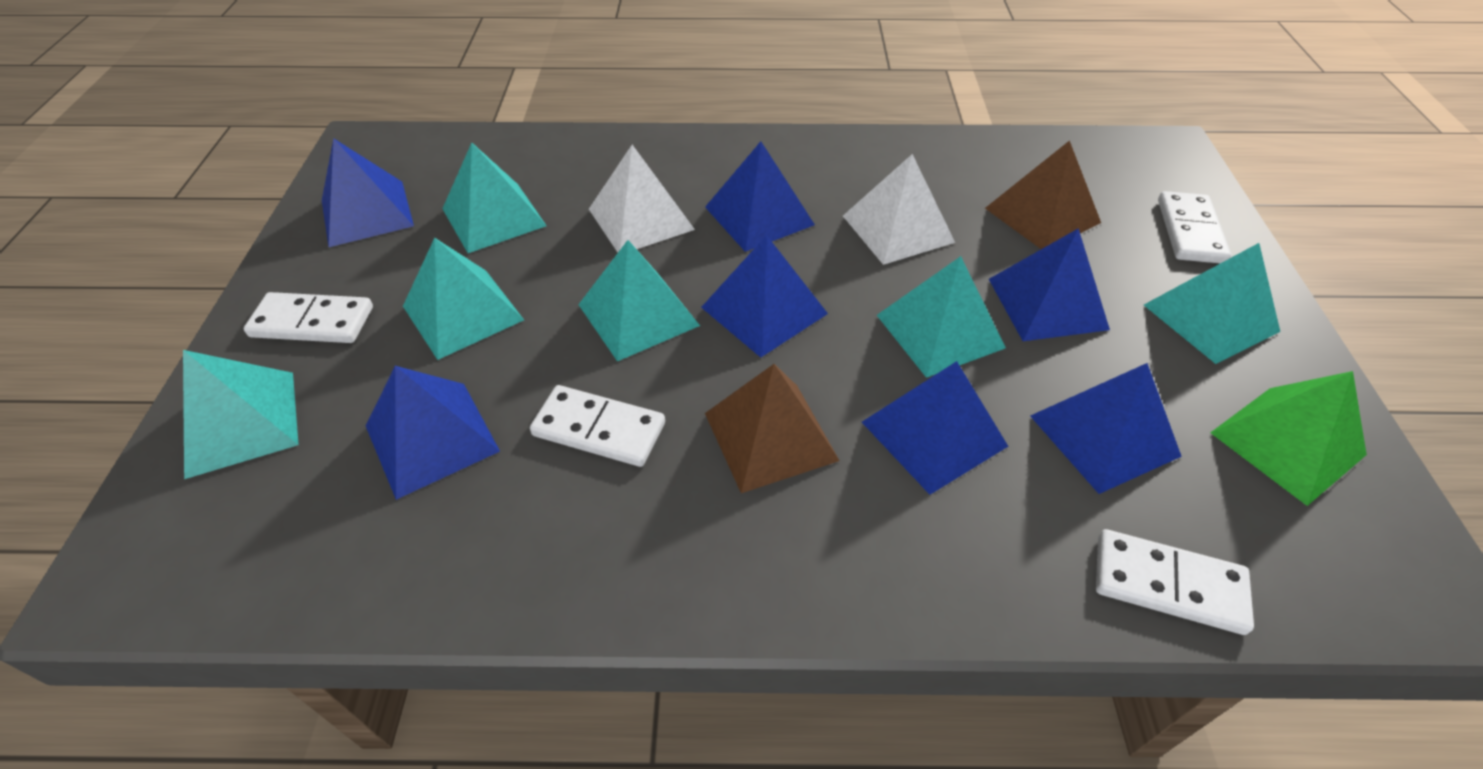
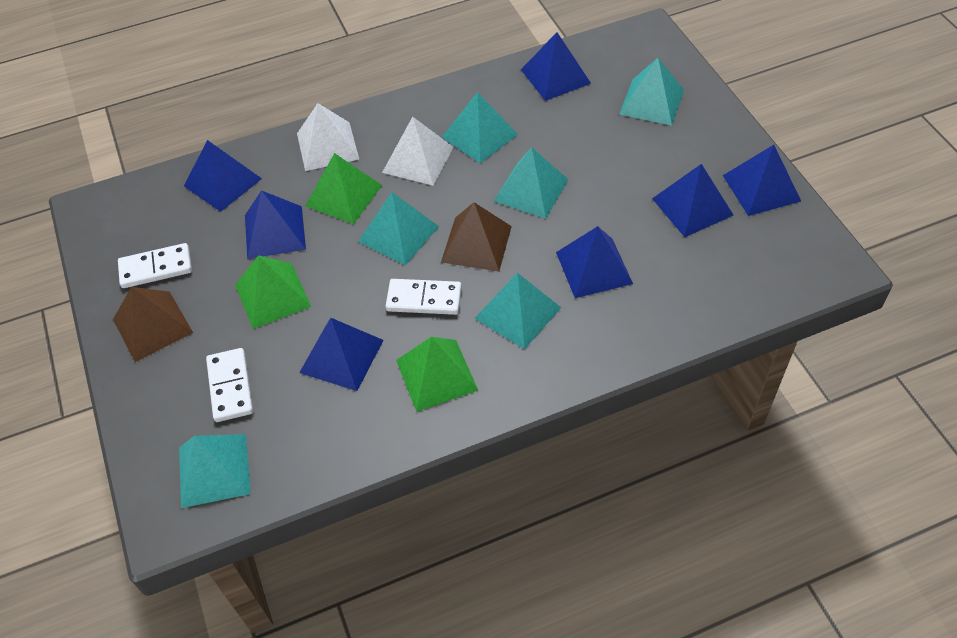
green pyramid: [1210,371,1367,506] = 1 -> [235,255,311,329] [305,153,382,224] [396,337,478,412] = 3
white domino: [244,292,373,343] [530,385,665,467] [1096,529,1254,635] [1158,191,1231,263] = 4 -> [118,243,192,288] [206,348,253,422] [386,279,462,315] = 3

